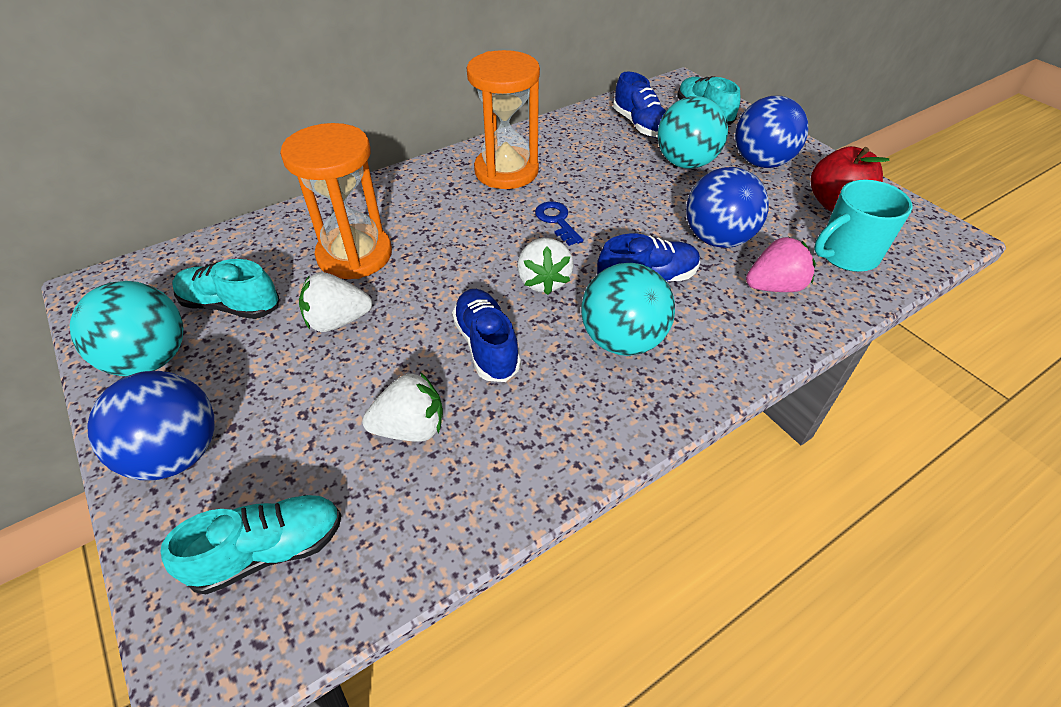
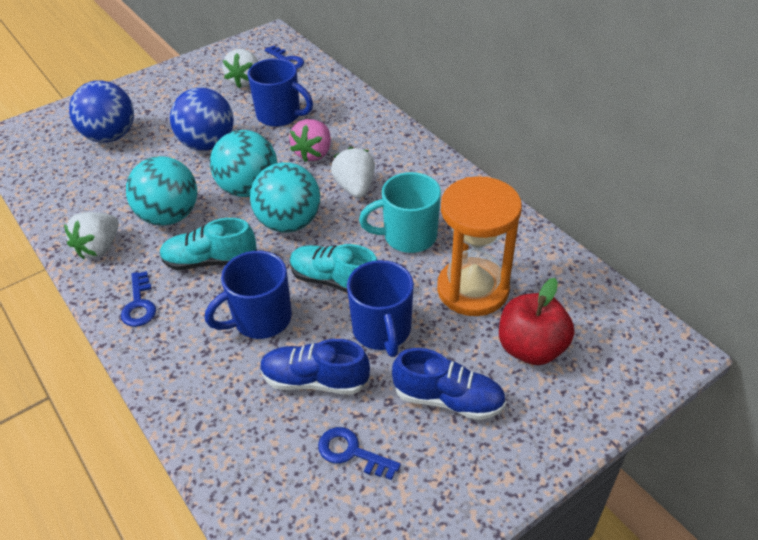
blue ball: [87,371,215,480] [686,167,769,248] [735,96,808,168] = 3 -> [69,80,134,143] [170,87,234,151] = 2
blue key: [535,201,583,246] = 1 -> [121,271,156,327] [264,45,304,69] [318,427,401,480] = 3
blue mug: none = 0 -> [205,251,292,339] [248,58,313,127] [347,260,414,357] = 3
blue shoe: [452,289,521,382] [597,234,700,282] [613,72,666,137] = 3 -> [260,339,370,395] [392,348,506,420] = 2
orange hourglass: [280,123,392,279] [467,50,540,189] = 2 -> [437,176,522,316] = 1
turquoise shoe: [160,495,342,594] [172,259,279,319] [678,76,740,125] = 3 -> [159,218,257,270] [290,244,377,293] = 2

